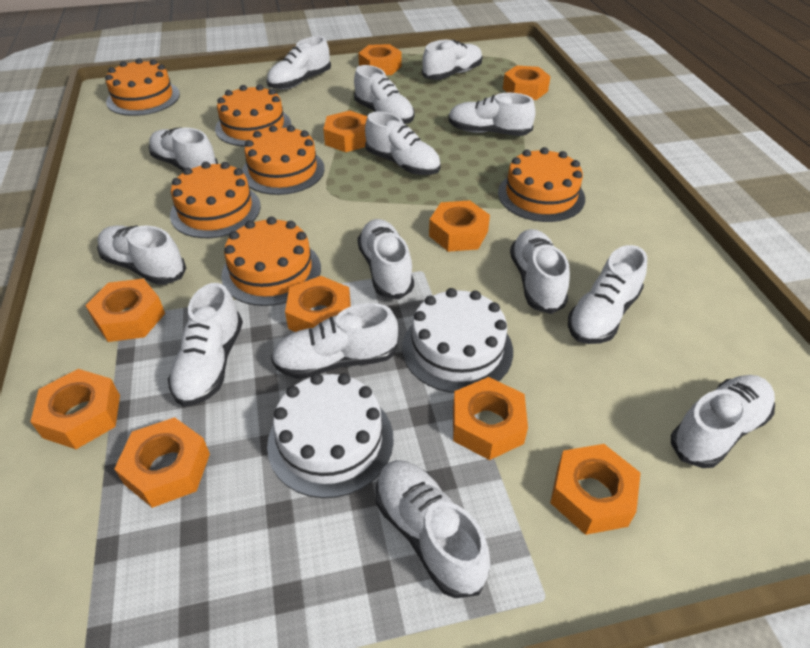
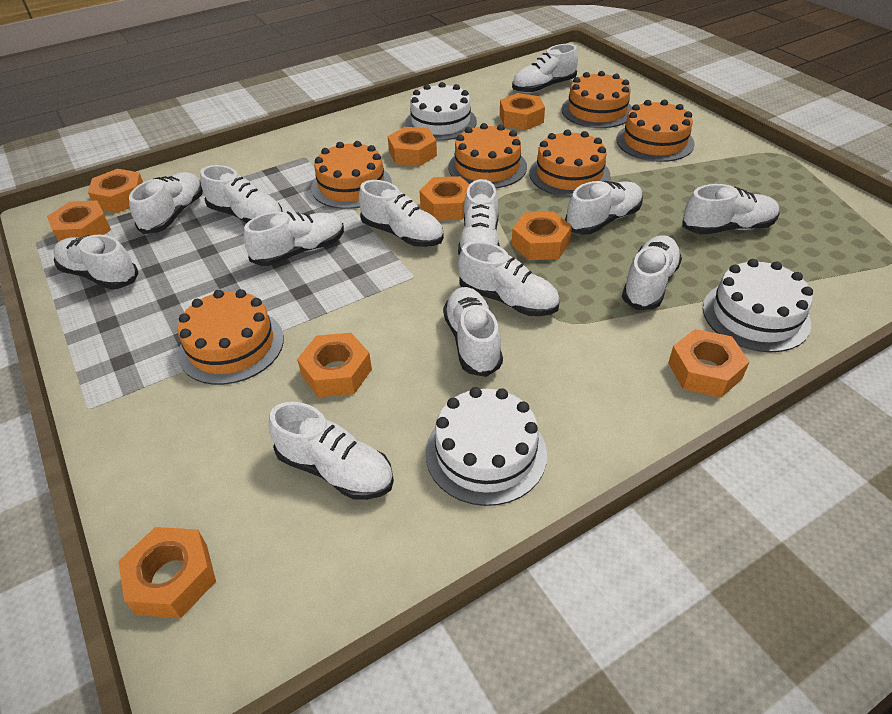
orange nut: [30,369,120,449] [85,278,165,342] [114,417,210,508] [285,276,351,332] [323,111,368,152] [358,44,402,75] [429,200,490,252] [453,377,528,460] [503,65,551,100] [550,444,641,535] = 10 -> [47,201,111,242] [88,169,143,213] [118,527,216,618] [297,333,372,397] [388,127,437,166] [419,176,470,220] [500,93,545,130] [512,212,572,260] [668,329,749,398] = 9
white cake: [267,373,394,498] [402,288,513,393] = 2 -> [405,82,477,141] [426,387,547,506] [703,259,813,352] = 3
white shoe: [97,225,186,285] [149,127,218,171] [168,283,243,407] [266,36,331,89] [271,303,398,379] [354,65,415,124] [357,219,414,299] [365,111,441,175] [376,460,490,598] [422,40,483,80] [448,93,536,136] [510,229,570,314] [568,245,647,344] [671,375,775,468] = 14 -> [53,235,139,289] [129,172,203,234] [200,165,283,223] [243,211,344,266] [269,402,394,500] [359,180,444,247] [443,287,503,377] [458,179,500,255] [458,241,560,316] [512,44,578,93] [565,181,643,235] [622,235,682,310] [682,184,779,235] = 13

